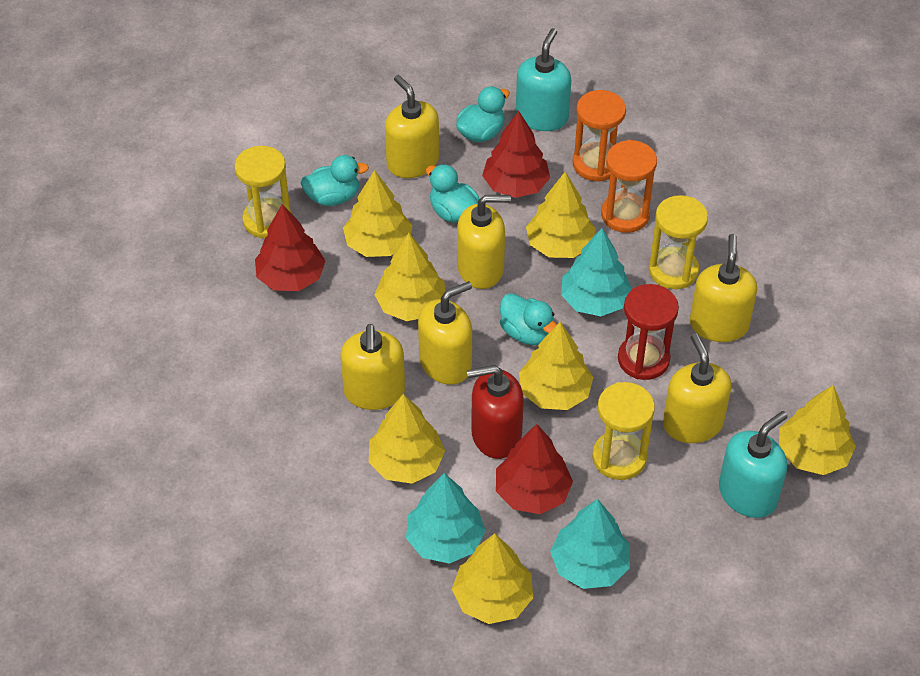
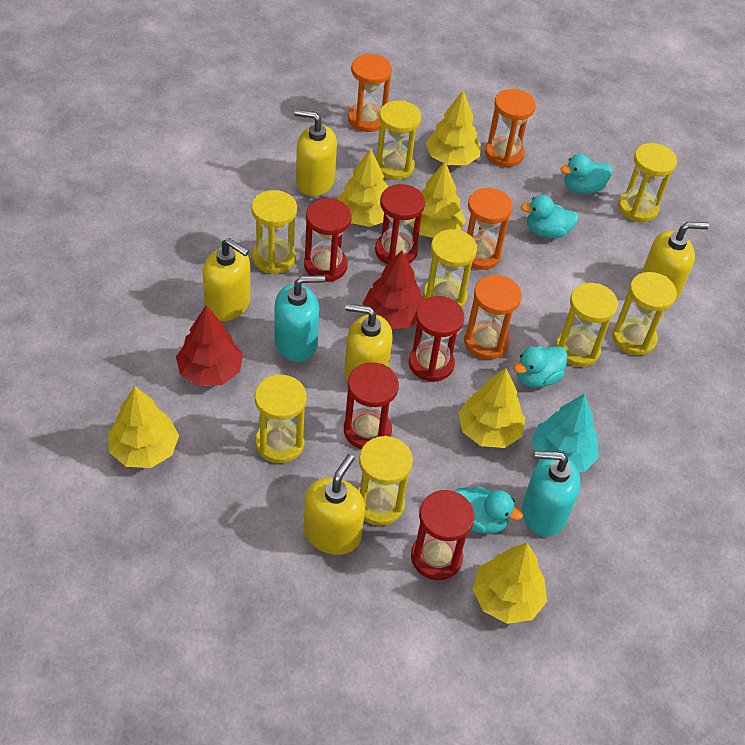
orange hourglass: [573,90,626,182] [601,140,657,233] = 2 -> [348,54,392,132] [464,275,522,359] [467,187,513,270] [485,89,536,167] = 4
red hourglass: [618,284,679,380] = 1 -> [304,198,352,282] [344,362,399,449] [375,184,425,265] [409,296,465,382] [411,490,475,580] = 5
red soap dispenser: [467,365,524,459] = 1 -> none = 0
red tree: [255,204,325,291] [482,111,550,198] [496,424,573,514] = 3 -> [176,305,243,386] [362,250,424,329] = 2
turquoise tree: [406,473,486,564] [550,499,630,589] [561,228,632,316] = 3 -> [531,394,599,472] = 1
yellow hourglass: [234,146,291,238] [592,382,655,480] [648,195,708,289] = 3 -> [252,190,297,274] [255,374,307,463] [358,436,413,526] [376,101,421,180] [423,229,477,308] [556,283,618,367] [612,272,677,355] [618,143,677,222] = 8
yellow soap dispenser: [340,324,405,410] [385,75,439,178] [418,281,472,385] [457,195,511,289] [663,333,731,443] [690,234,757,342] = 6 -> [203,238,251,321] [295,109,337,196] [304,454,365,555] [344,304,393,382] [641,222,709,301] = 5
yellow tree: [343,170,413,257] [369,394,445,484] [375,233,445,321] [452,533,533,624] [519,322,593,410] [526,172,596,258] [779,385,856,475] = 7 -> [108,386,179,468] [337,149,389,227] [409,162,466,238] [426,90,481,165] [458,368,525,448] [472,543,547,624] = 6

